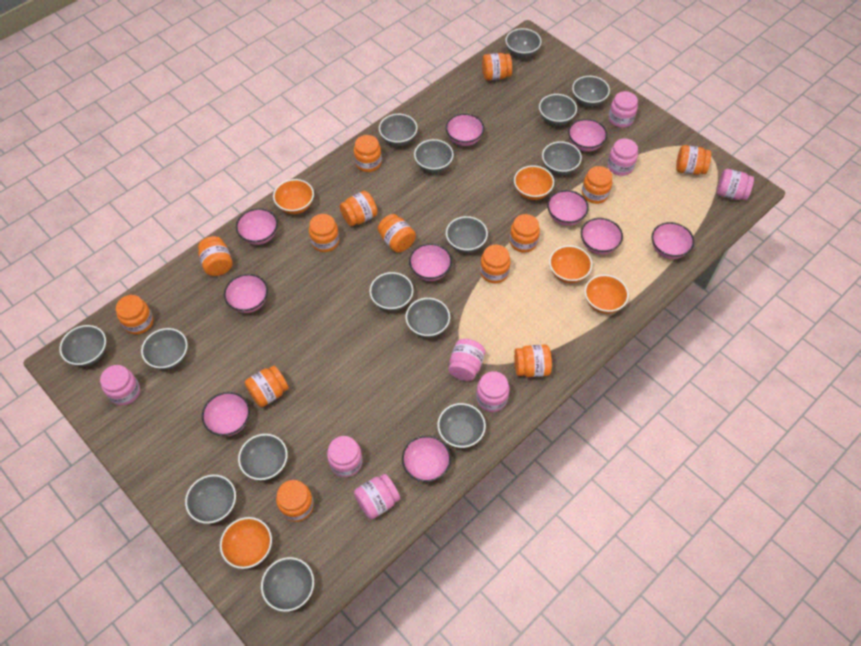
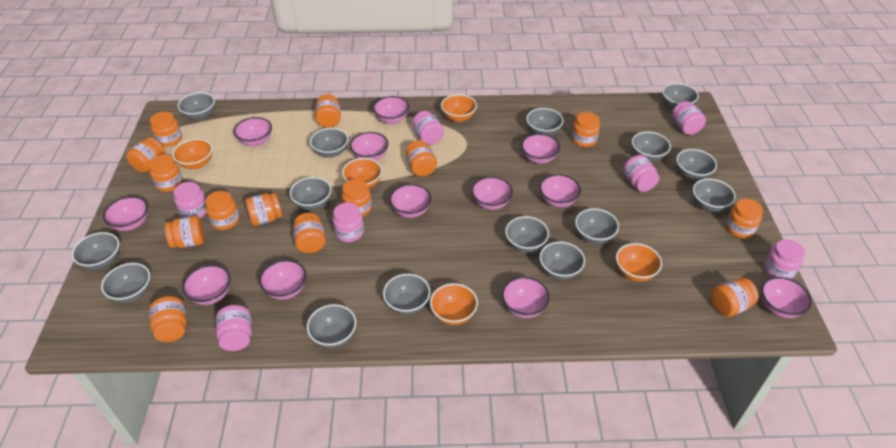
pink bowl: [202,392,250,437] [224,274,268,313] [236,208,278,245] [402,436,451,482] [409,243,452,281] [446,113,484,146] [547,190,589,226] [568,119,607,152] [581,218,623,255] [652,222,694,259] = 10 -> [103,196,148,231] [182,265,231,305] [234,117,272,146] [259,260,306,300] [350,132,388,161] [373,96,409,124] [390,184,431,218] [471,177,513,210] [502,277,550,318] [521,134,560,164] [540,174,581,207] [761,277,812,318] = 12
pink jar: [100,365,140,405] [327,436,363,477] [354,474,400,519] [449,339,485,381] [476,371,510,412] [607,139,638,176] [609,91,638,128] [717,169,754,200] = 8 -> [173,182,207,218] [216,305,252,351] [333,202,364,242] [413,111,444,145] [623,155,659,192] [672,101,706,135] [764,239,805,279] = 7

